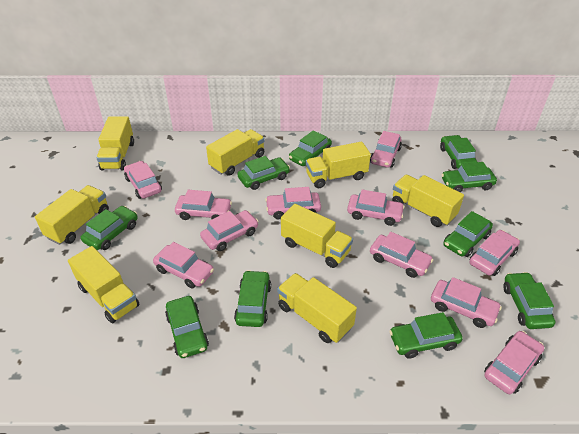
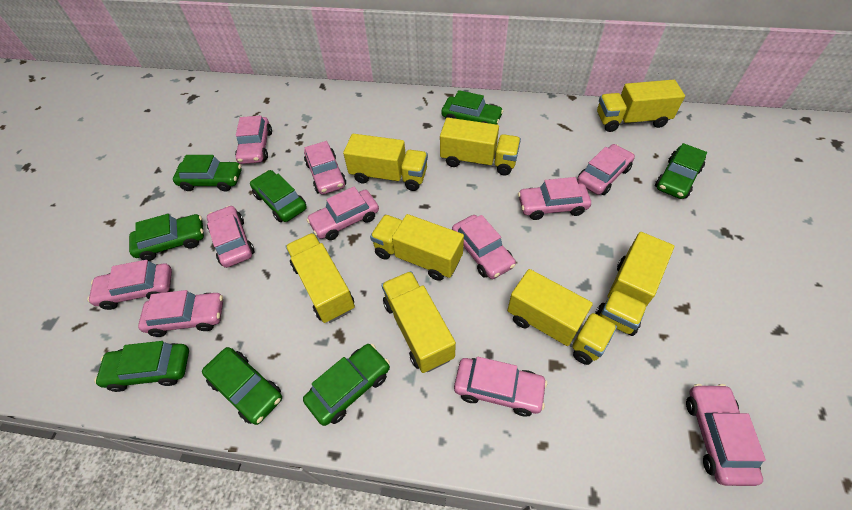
green car: [81,206,138,250] [165,296,209,358] [234,270,271,327] [238,156,290,190] [289,130,332,167] [389,312,463,359] [440,135,477,169] [441,162,497,192] [443,211,493,257] [503,272,555,329] = 10 -> [94,341,189,392] [129,214,204,261] [173,155,241,192] [202,347,282,425] [250,170,306,222] [303,344,390,426] [441,90,503,125] [655,143,707,199] = 8

